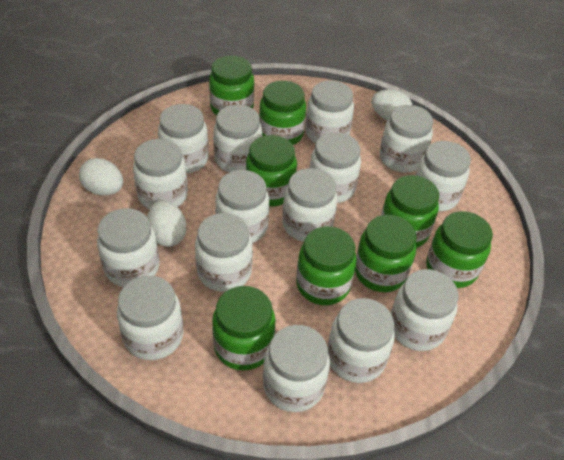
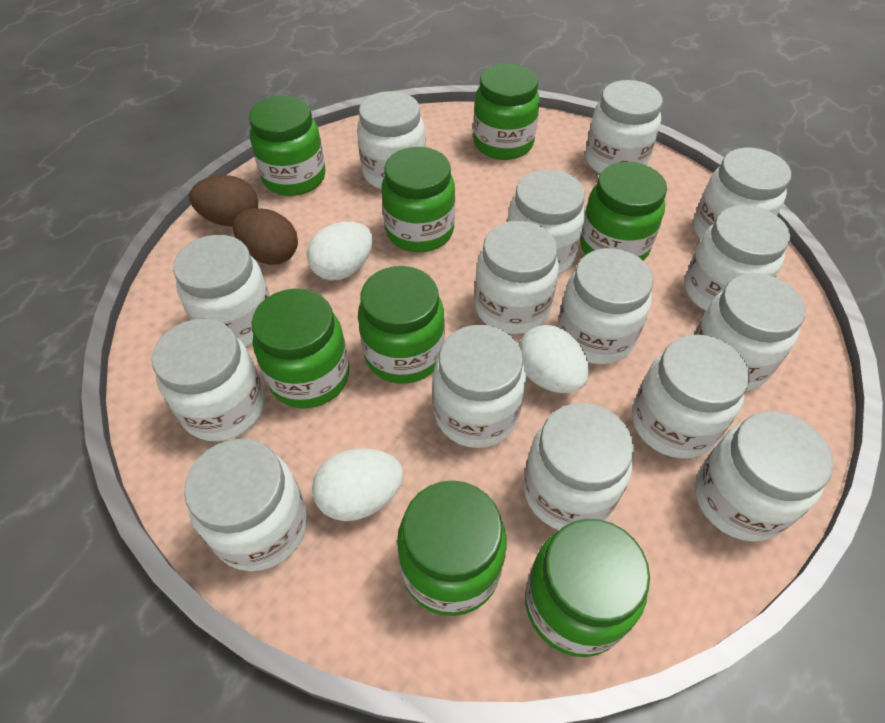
brown egg: none = 0 -> [189,175,258,226] [233,208,298,265] = 2

